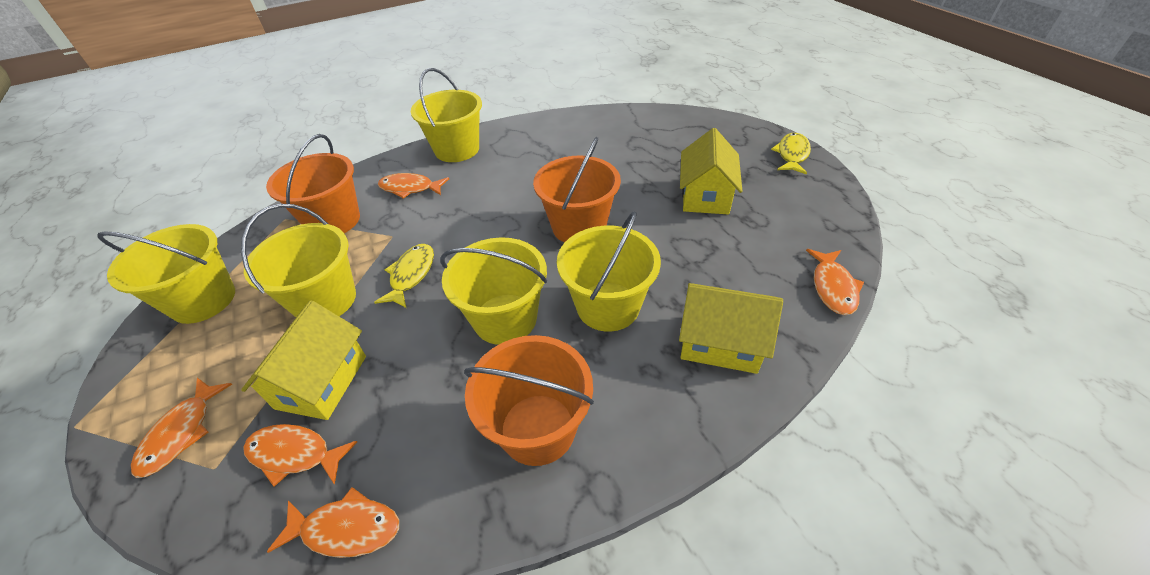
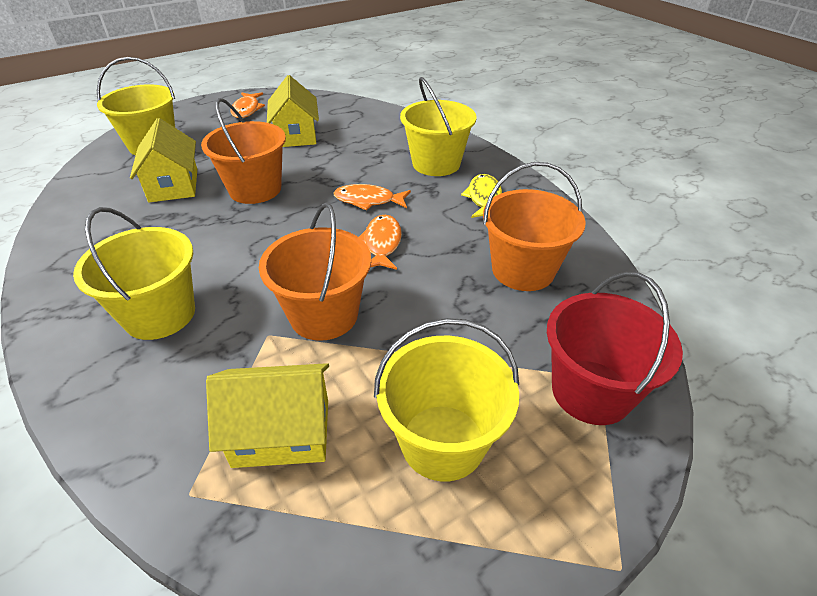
orange fish: [131,378,232,478] [243,424,357,487] [267,487,399,558] [378,173,449,199] [806,249,864,315] = 5 -> [230,92,265,118] [333,184,411,210] [359,215,402,270] = 3
red bucket: none = 0 -> [547,272,683,425] = 1
yellow bucket: [97,224,235,324] [241,204,356,317] [411,68,482,162] [440,237,547,345] [557,211,661,332] = 5 -> [73,207,195,340] [97,57,175,155] [374,318,519,481] [400,77,477,176] = 4
yellow fish: [374,244,434,308] [771,133,811,175] = 2 -> [461,174,502,218] = 1

